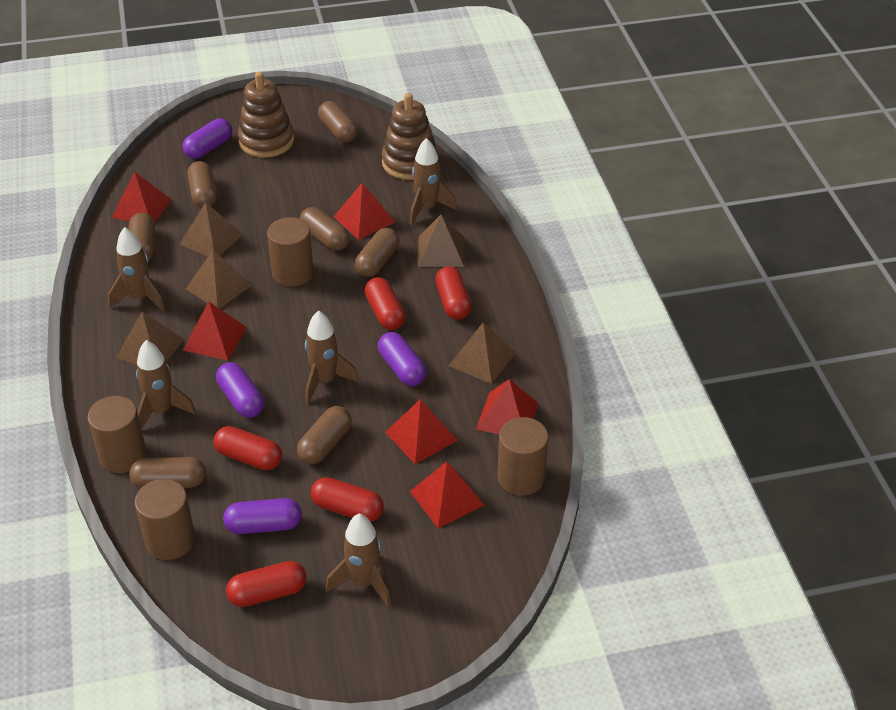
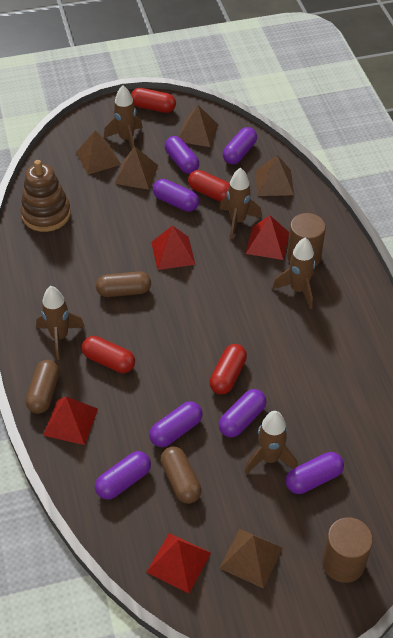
brown capsule: [129,213,155,261] [129,457,206,489] [187,161,217,208] [297,406,352,464] [300,207,350,251] [318,101,358,142] [355,228,399,277] = 7 -> [26,360,59,414] [96,272,151,297] [160,446,202,504] = 3
brown cylinder: [88,396,147,473] [135,479,195,560] [267,217,314,287] [497,417,548,496] = 4 -> [287,213,326,267] [322,517,373,583] = 2
brown stacking toy: [238,72,294,158] [382,93,438,180] = 2 -> [20,160,71,232] = 1
purple capsule: [183,118,232,159] [216,362,264,418] [223,498,302,534] [378,332,426,386] = 4 -> [95,451,151,500] [149,401,203,447] [153,179,199,212] [165,136,199,174] [219,389,266,437] [223,127,257,164] [286,452,344,494] = 7
red capsule: [213,426,282,470] [226,561,307,607] [311,477,384,522] [365,277,406,330] [435,266,472,320] = 5 -> [82,336,135,373] [131,88,176,113] [188,170,230,202] [209,344,247,394] = 4
red pyramid: [112,171,172,222] [183,302,247,360] [334,183,395,240] [385,399,458,464] [410,462,484,528] [476,379,539,434] = 6 -> [43,397,98,445] [147,533,211,593] [151,225,196,270] [246,215,289,260] = 4

